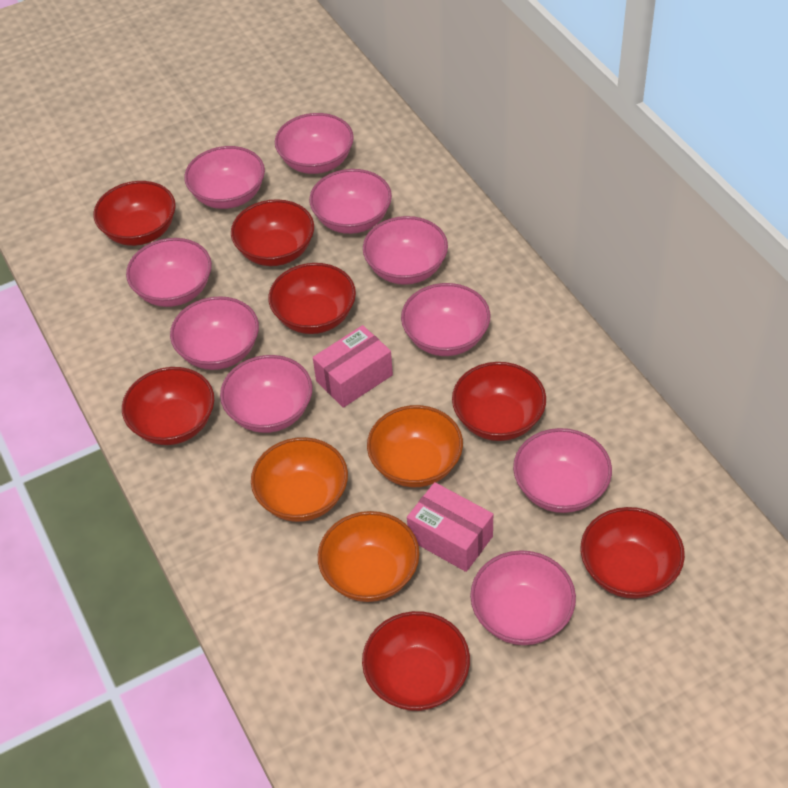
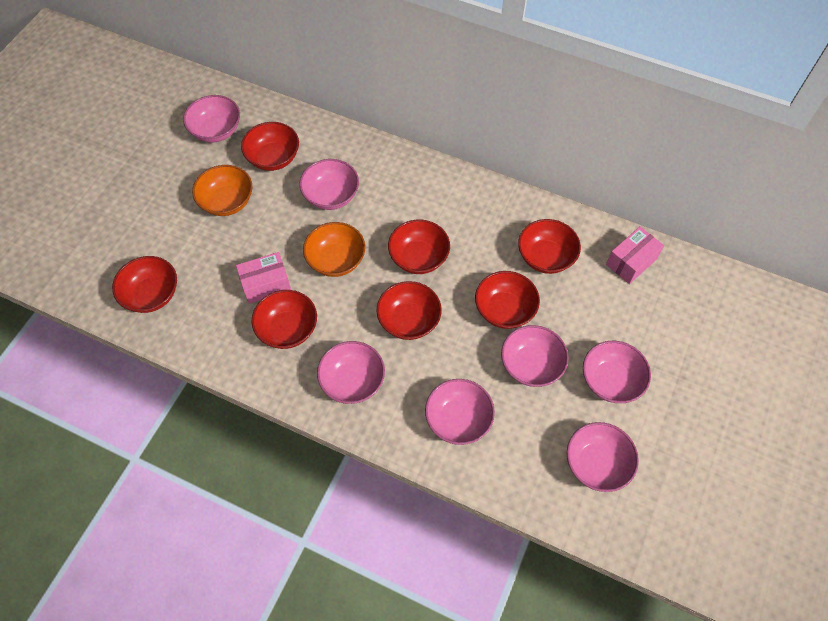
orange bowl: [251,437,348,522] [318,511,420,602] [367,405,463,487] = 3 -> [192,165,252,216] [303,222,365,277] = 2
pink bowl: [126,238,212,307] [170,296,259,370] [184,146,265,209] [220,355,313,433] [275,113,354,174] [309,169,392,234] [363,216,448,285] [401,283,490,356] [470,550,576,645] [513,428,612,513] = 10 -> [183,95,240,143] [299,159,359,210] [317,341,385,404] [425,379,495,445] [501,325,569,387] [567,422,639,492] [583,341,651,403] = 7

